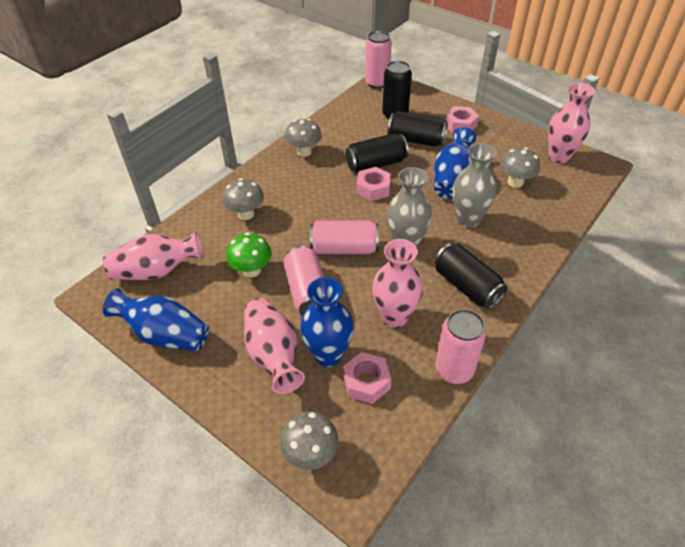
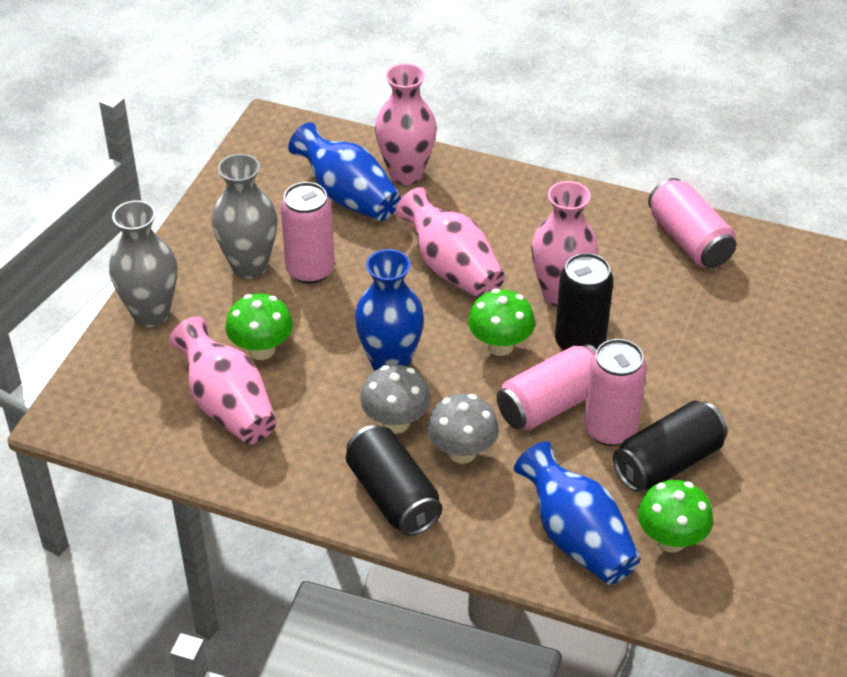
black can: [345,133,409,173] [382,61,412,120] [388,111,448,146] [434,243,508,309] = 4 -> [346,425,442,536] [555,253,613,350] [613,401,727,492] = 3
green mushroom: [226,232,272,277] = 1 -> [225,293,293,360] [468,289,535,356] [638,480,713,553] = 3
grey mushroom: [223,178,264,220] [280,411,339,470] [285,118,322,157] [500,147,540,188] = 4 -> [360,365,431,434] [427,394,499,464] = 2
pink nut: [343,352,392,404] [357,167,391,201] [444,106,479,133] = 3 -> none = 0

